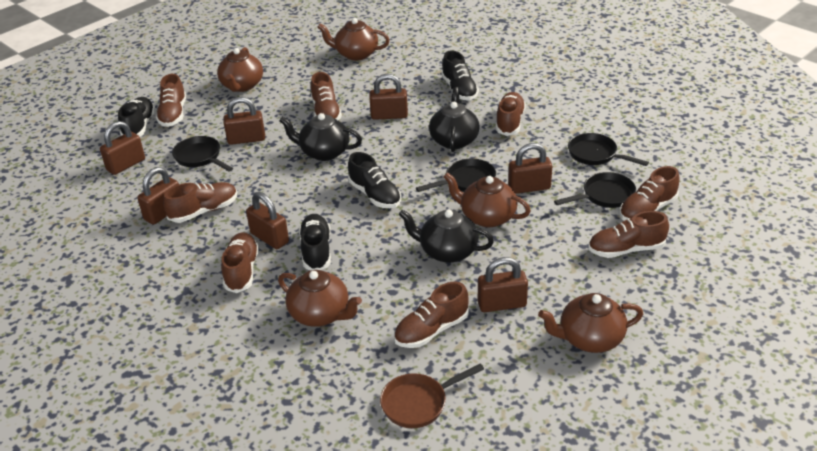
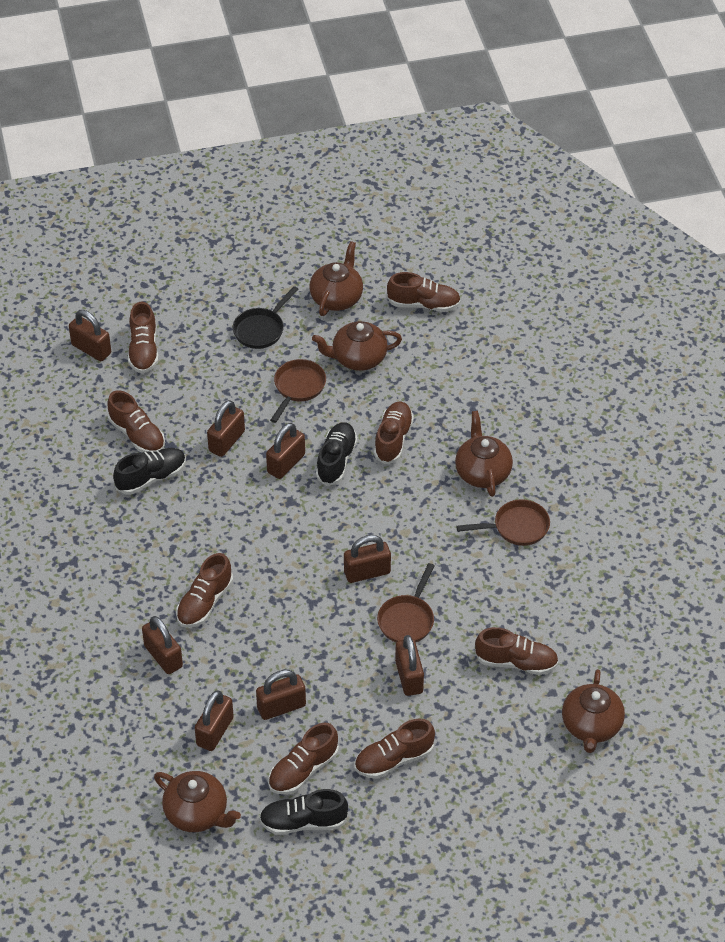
black pan: [172,136,233,172] [416,158,496,192] [554,172,636,208] [568,133,649,166] = 4 -> [233,286,299,349] = 1
black shoe: [118,97,155,137] [299,214,331,270] [348,152,401,208] [441,50,479,100] = 4 -> [113,448,186,495] [259,789,348,835] [316,422,357,486] = 3
black teapot: [279,113,362,161] [399,209,494,263] [429,87,480,152] = 3 -> none = 0
brown padlock: [100,121,145,175] [137,167,179,225] [224,97,265,145] [246,192,289,249] [369,74,408,120] [478,257,528,312] [508,143,552,194] = 7 -> [69,310,111,361] [142,616,183,674] [195,690,234,751] [207,400,245,457] [256,670,306,720] [266,423,305,479] [344,535,391,583] [395,635,424,696] = 8
brown pan: [380,363,484,428] = 1 -> [270,359,326,423] [377,563,435,643] [456,499,550,546] = 3

